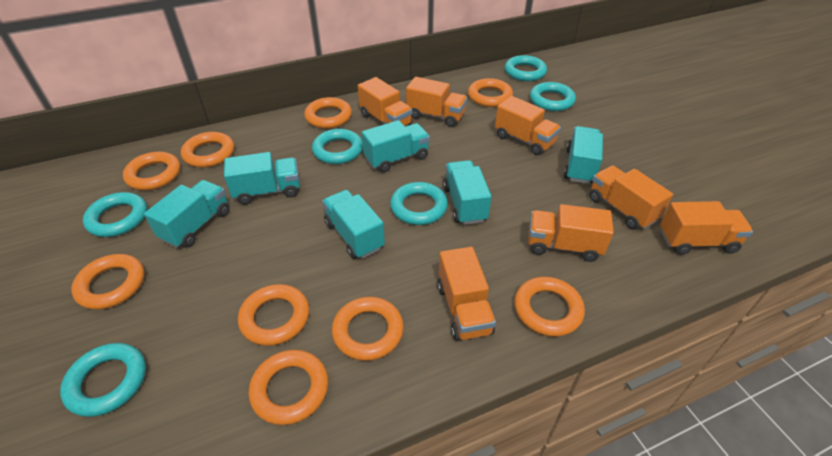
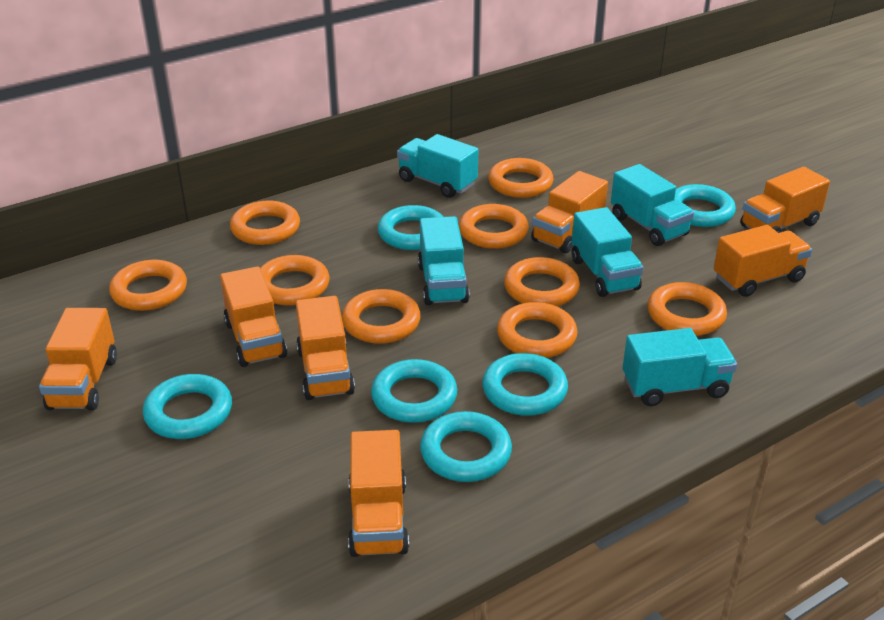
turquoise truck: [144,180,229,248] [224,152,300,205] [322,190,385,259] [362,120,430,173] [443,160,492,225] [564,126,603,184] = 6 -> [397,134,478,198] [418,216,470,305] [572,207,644,297] [611,164,694,246] [623,328,737,406] = 5

